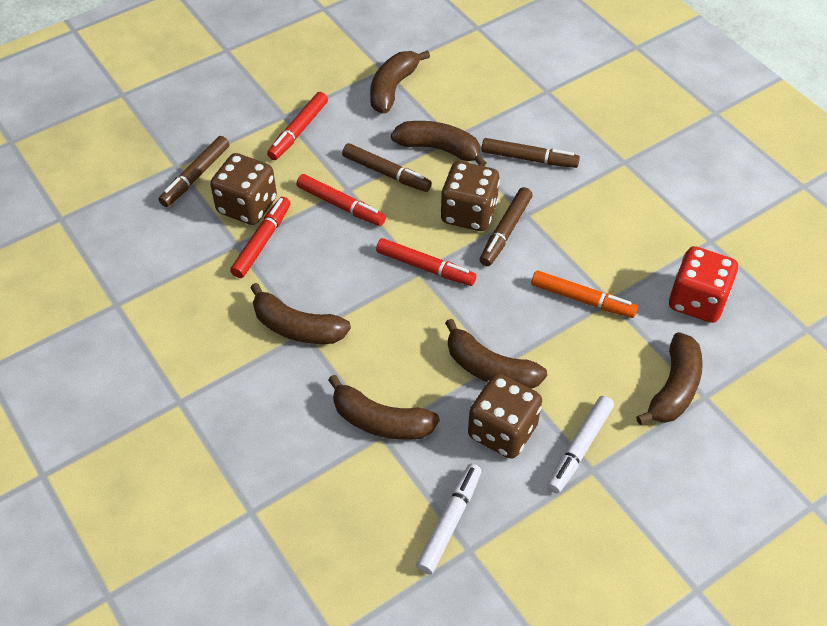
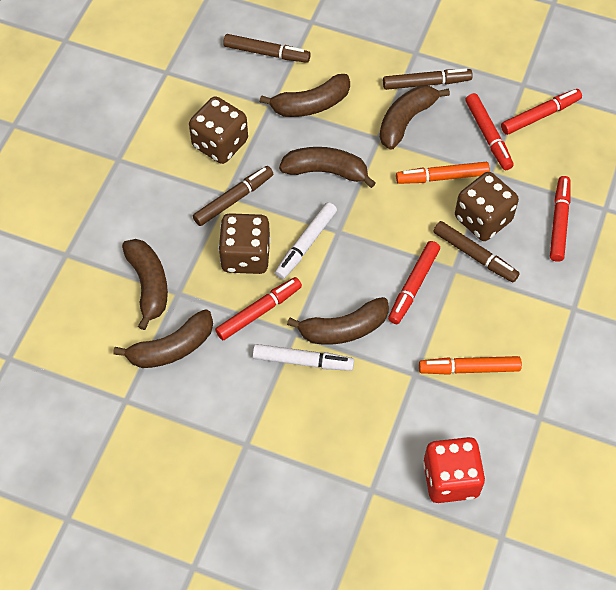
orange marker: [531,271,638,318] = 1 -> [396,162,490,184] [419,356,522,375] = 2
red marker: [230,197,290,278] [267,92,328,160] [296,174,386,226] [376,238,476,286] = 4 -> [215,277,302,340] [388,241,440,324] [465,93,514,170] [501,89,582,135] [550,176,570,262] = 5

